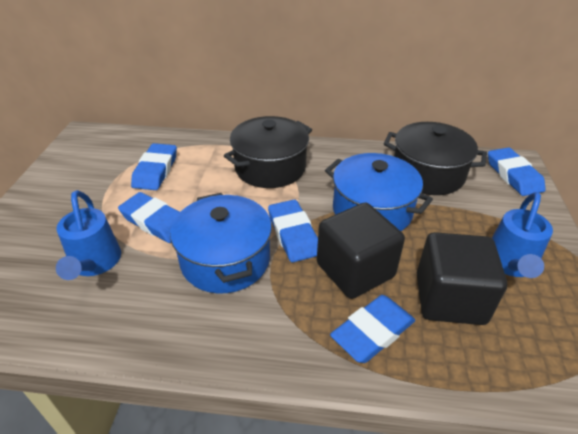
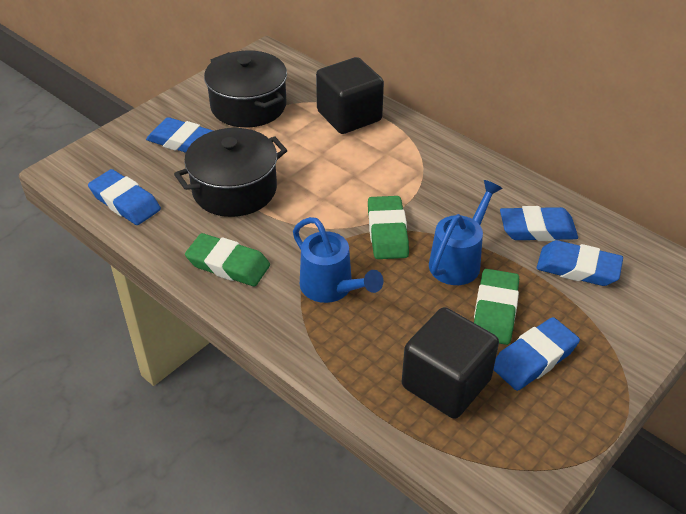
blue pot: [170,193,272,294] [325,153,433,231] = 2 -> none = 0
green eraser: none = 0 -> [185,233,270,287] [368,196,409,259] [474,269,519,345] = 3

